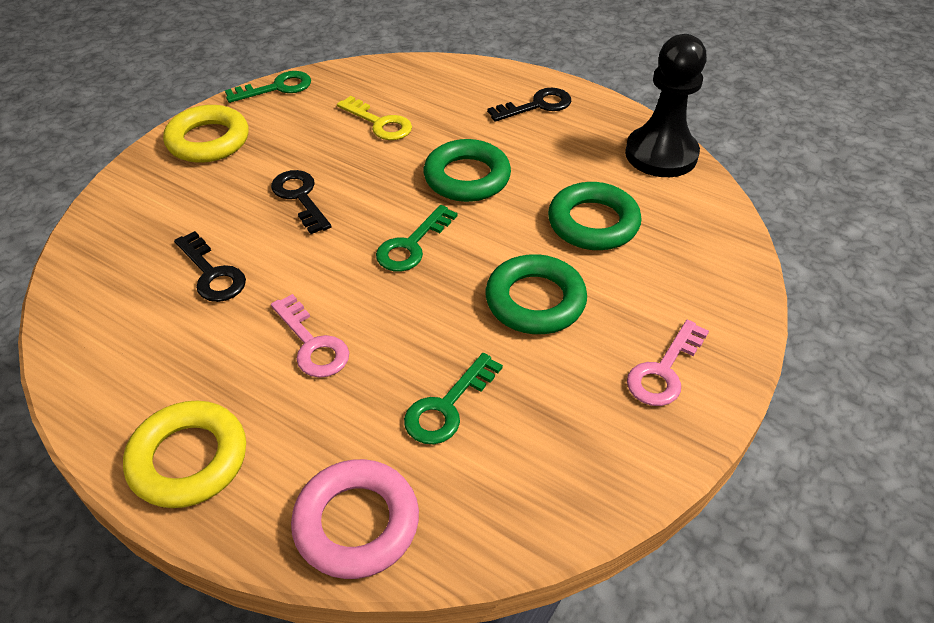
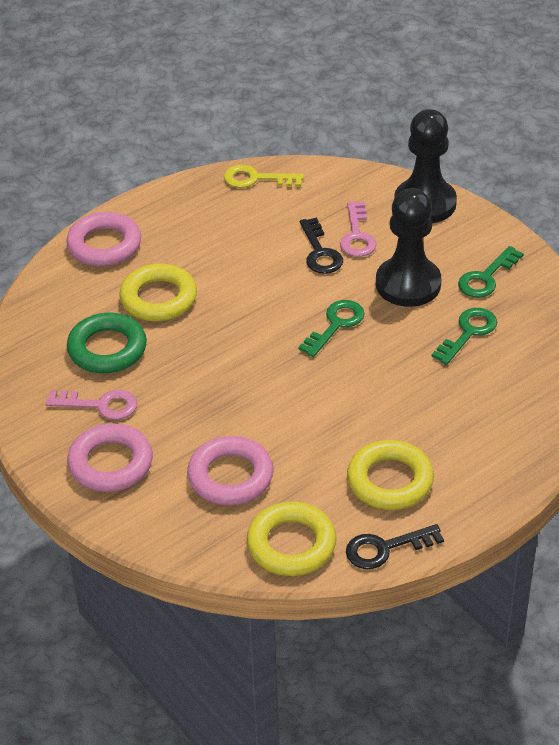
black key: [174,231,246,302] [271,170,332,234] [487,88,571,122] = 3 -> [300,218,343,274] [346,524,444,569] = 2
black pawn: [625,34,707,177] = 1 -> [376,188,442,307] [394,109,457,223] = 2
green ring: [424,139,511,202] [485,254,587,334] [548,182,641,250] = 3 -> [67,313,147,373] = 1
pink ring: [291,459,419,579] = 1 -> [66,212,141,266] [67,423,153,492] [187,436,274,506] = 3
yellow ring: [123,401,246,508] [163,105,249,163] = 2 -> [119,264,197,321] [247,502,336,576] [347,440,434,510] = 3

